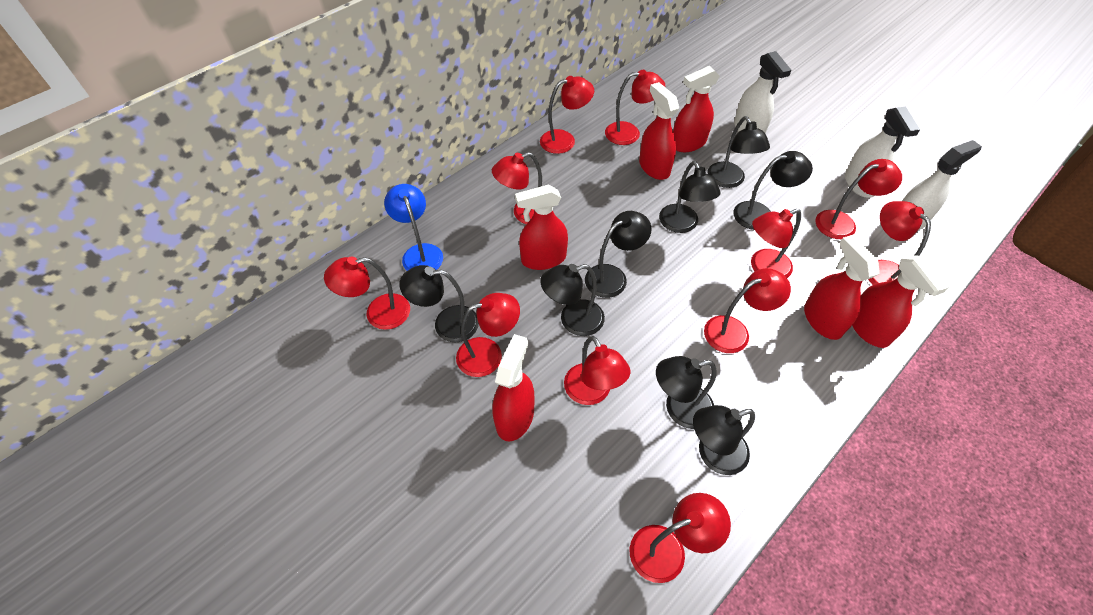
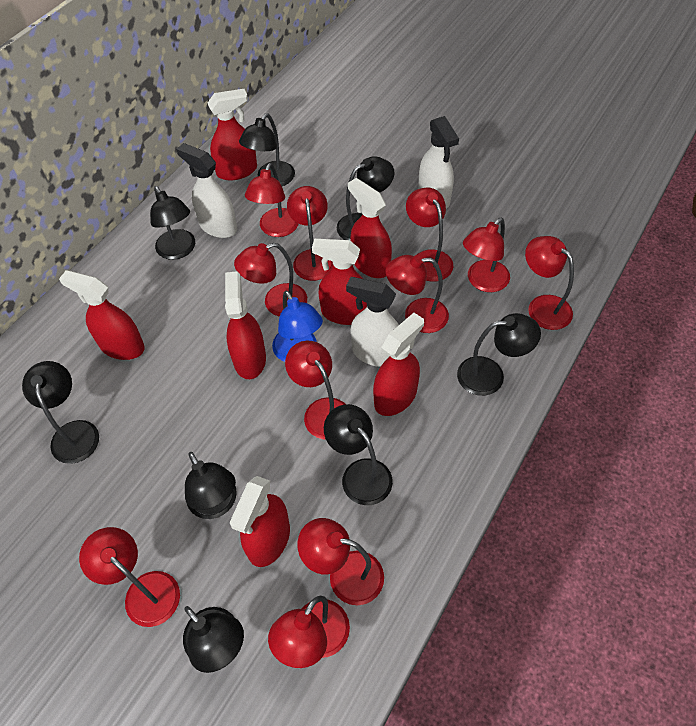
red spray bottle: [493,334,535,442] [515,185,568,270] [639,82,679,180] [673,66,720,152] [804,235,880,340] [852,255,949,348] = 6 -> [59,270,145,360] [208,89,257,180] [225,271,266,379] [230,476,290,567] [312,239,367,325] [348,178,392,278] [373,313,424,416] = 7

